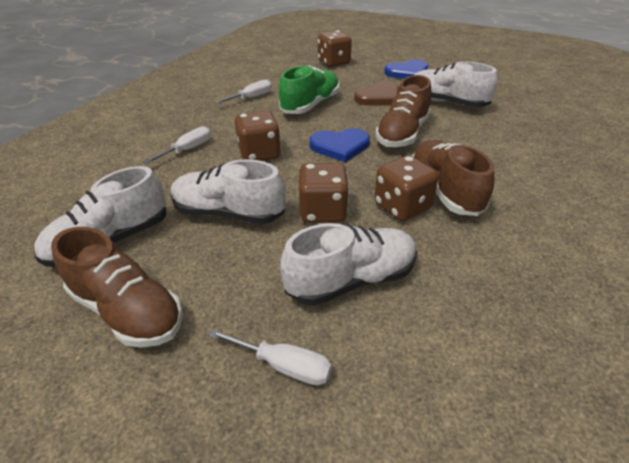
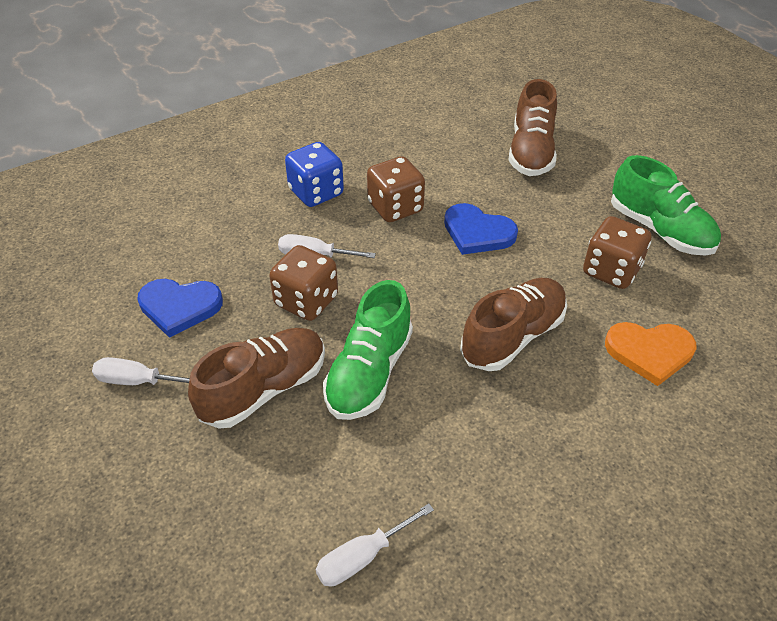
blue dice: none = 0 -> [285,142,344,207] = 1
brown dice: [235,110,281,161] [299,163,349,223] [318,30,352,67] [374,155,439,221] = 4 -> [269,245,338,321] [367,156,425,222] [583,216,651,289] = 3
brown heart: [354,81,398,106] = 1 -> none = 0
green shoe: [279,65,339,114] = 1 -> [323,280,413,420] [611,155,721,256] = 2
orange heart: none = 0 -> [605,322,696,386] = 1
white shoe: [34,166,166,267] [171,159,285,224] [280,223,417,306] [415,62,497,107] = 4 -> none = 0

